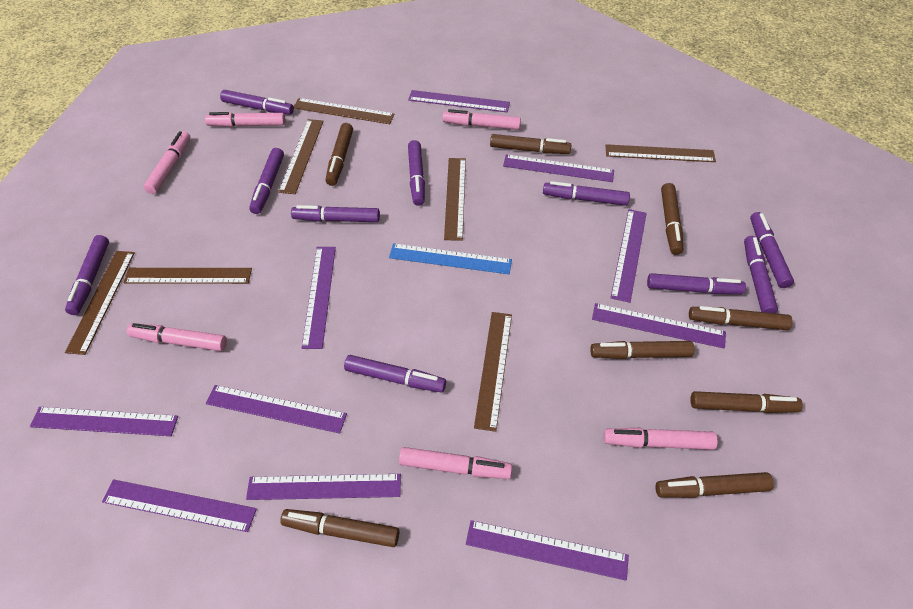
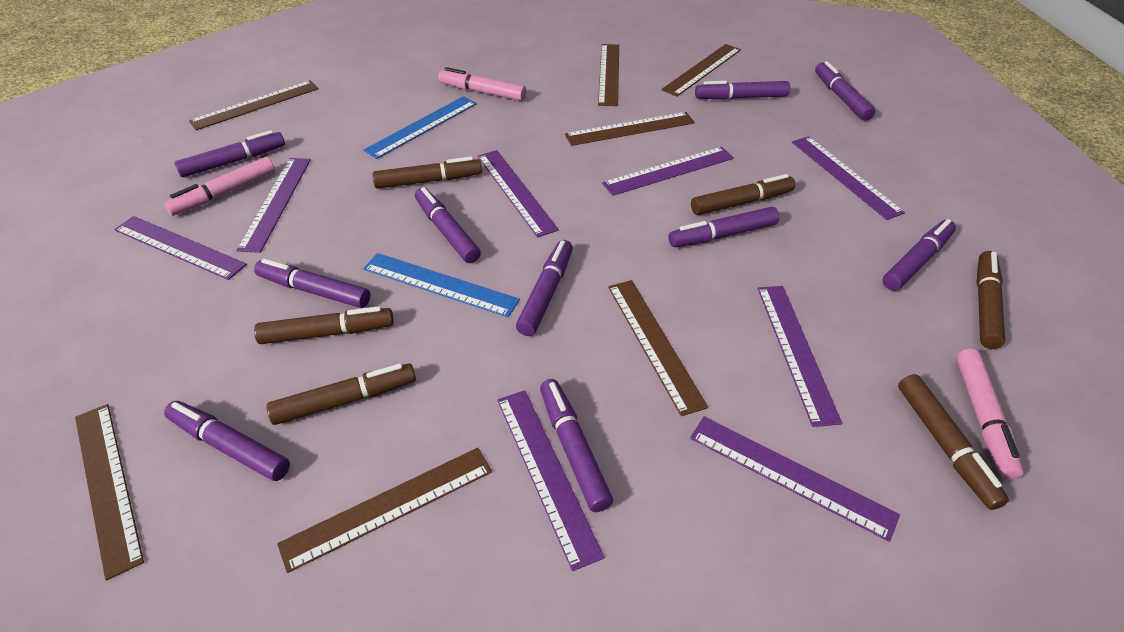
blue ruler: [389,243,512,274] = 1 -> [363,96,477,159] [363,253,520,317] = 2
brown marker: [280,509,399,547] [325,123,353,186] [490,134,571,154] [590,341,694,359] [655,472,774,498] [661,183,683,255] [689,306,793,330] [690,391,803,413] = 8 -> [254,306,394,344] [266,363,416,425] [372,156,482,189] [691,174,795,215] [898,374,1009,510] [976,251,1005,349] = 6
pink marker: [127,323,227,351] [144,131,190,194] [205,112,285,127] [399,447,512,479] [442,109,521,130] [603,428,718,450] = 6 -> [164,157,275,216] [438,67,526,101] [956,349,1024,480] = 3
purple ruler: [30,407,178,436] [102,479,257,532] [206,385,347,434] [246,474,401,500] [302,247,336,349] [408,90,510,113] [466,520,629,581] [503,154,614,182] [592,303,726,349] [611,209,647,303] = 10 -> [114,216,247,280] [237,158,311,253] [478,150,559,238] [497,390,605,571] [602,147,734,196] [690,416,900,542] [758,286,842,427] [792,136,905,220] = 8

